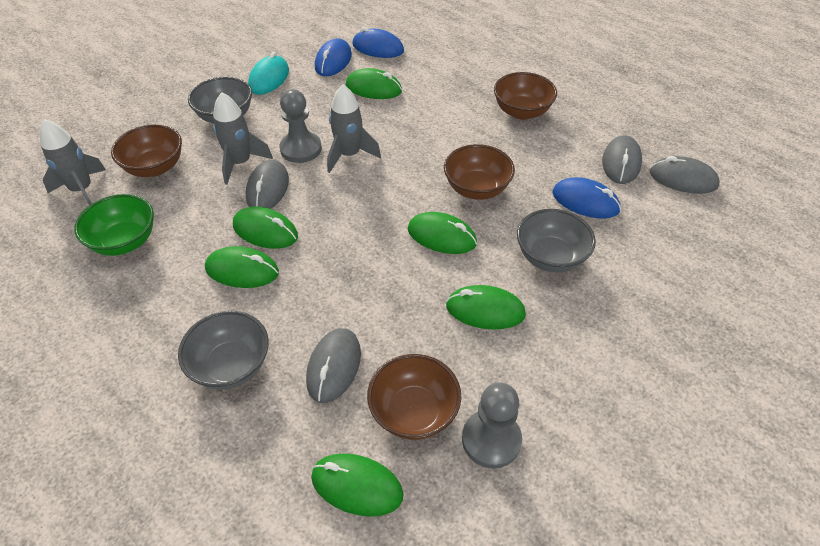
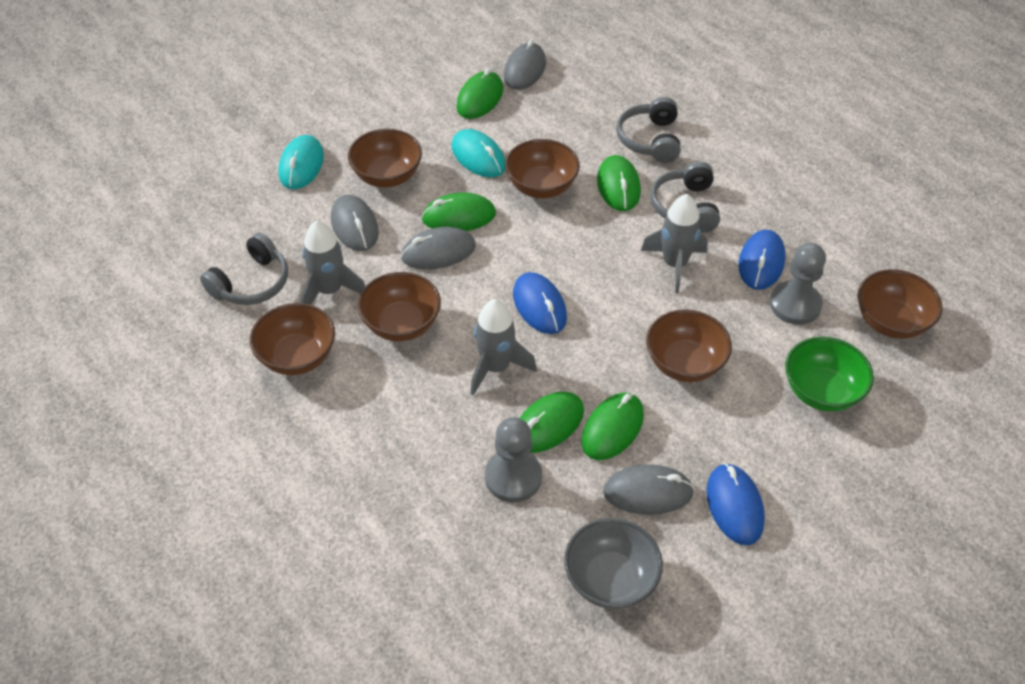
brown bowl: [111,124,182,177] [367,354,461,440] [444,144,515,200] [494,72,557,120] = 4 -> [250,303,335,375] [348,129,422,187] [358,272,441,341] [505,139,580,198] [646,309,732,382] [858,269,942,339] = 6
green mouse: [205,246,279,288] [233,206,298,249] [311,453,404,517] [346,68,402,99] [408,212,477,254] [446,285,526,330] = 6 -> [421,193,496,231] [456,68,503,119] [520,391,584,453] [581,393,644,460] [597,155,641,211] = 5
grey bowl: [178,311,269,390] [188,77,252,123] [517,209,596,273] = 3 -> [564,518,663,609] = 1
grey headphones: none = 0 -> [200,233,288,305] [616,97,681,163] [650,161,720,233] = 3
turquoise mouse: [248,52,289,95] = 1 -> [278,135,324,189] [452,129,505,177] = 2

